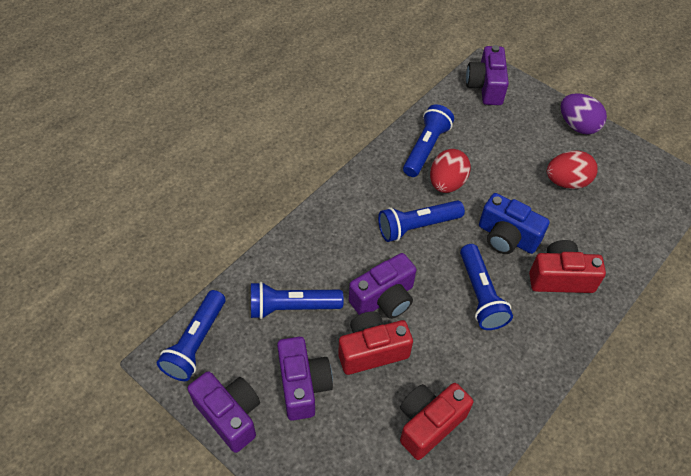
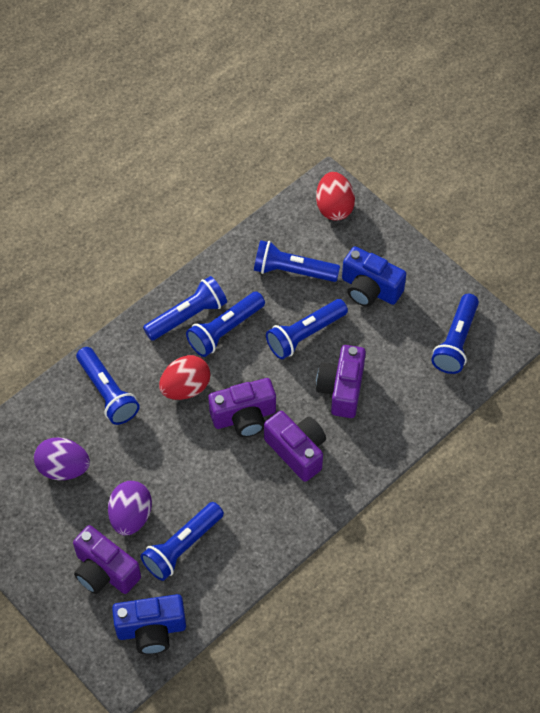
blue camera: [479,193,550,254] = 1 -> [112,594,186,654] [342,247,406,307] = 2
blue flashlight: [157,290,225,381] [251,282,344,319] [378,200,465,242] [403,104,454,177] [460,244,513,330] = 5 -> [76,347,140,425] [140,502,224,581] [143,276,227,341] [186,292,265,357] [254,240,340,282] [266,299,348,359] [431,294,479,374] = 7
purple egg: [561,93,607,134] = 1 -> [34,437,90,480] [108,481,152,535] = 2
red camera: [338,311,413,375] [400,383,473,460] [529,240,606,293] = 3 -> none = 0

